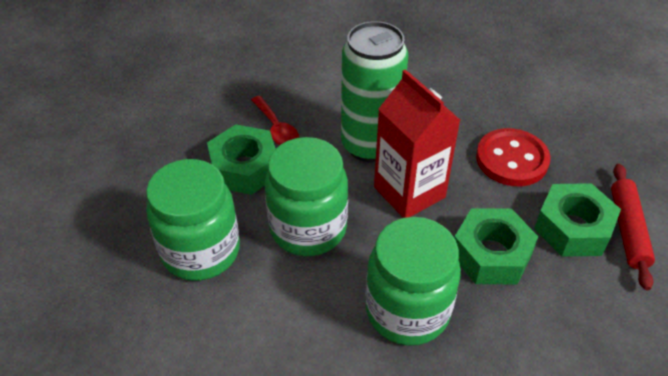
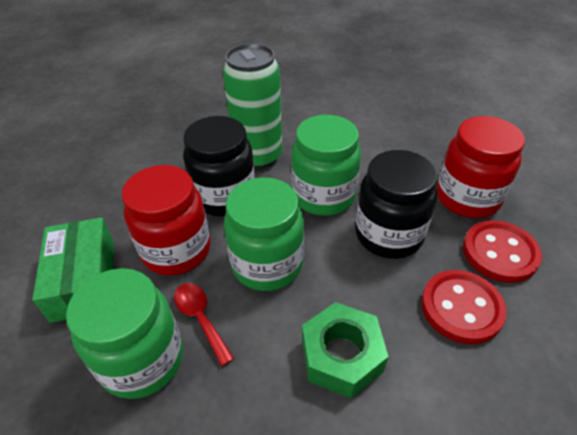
black jar: none = 0 -> [183,116,255,217] [355,150,438,259] = 2
green box: none = 0 -> [32,217,114,323] = 1
green nut: [207,124,276,195] [454,208,538,284] [534,183,621,257] = 3 -> [302,302,389,398] = 1
red button: [476,128,551,186] = 1 -> [421,270,507,344] [463,220,542,283] = 2
red carton: [374,69,460,218] = 1 -> none = 0
red jar: none = 0 -> [122,165,211,276] [437,116,525,218] = 2
red rolling pin: [611,164,655,290] = 1 -> none = 0

